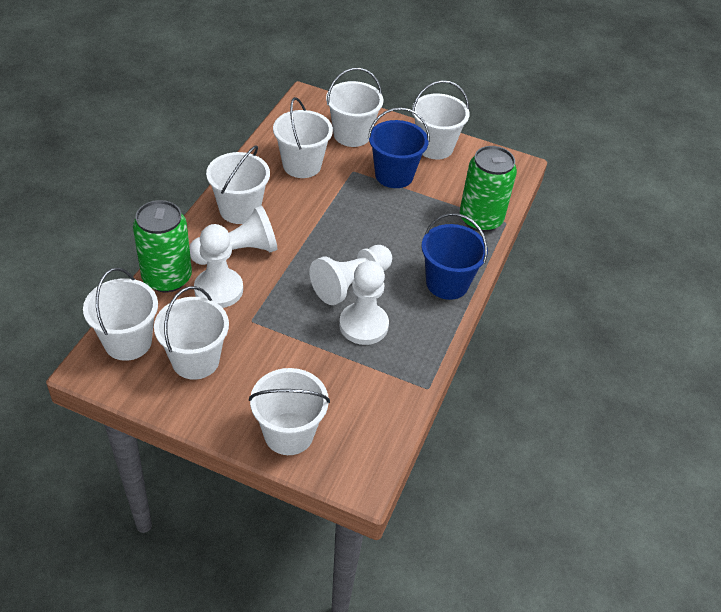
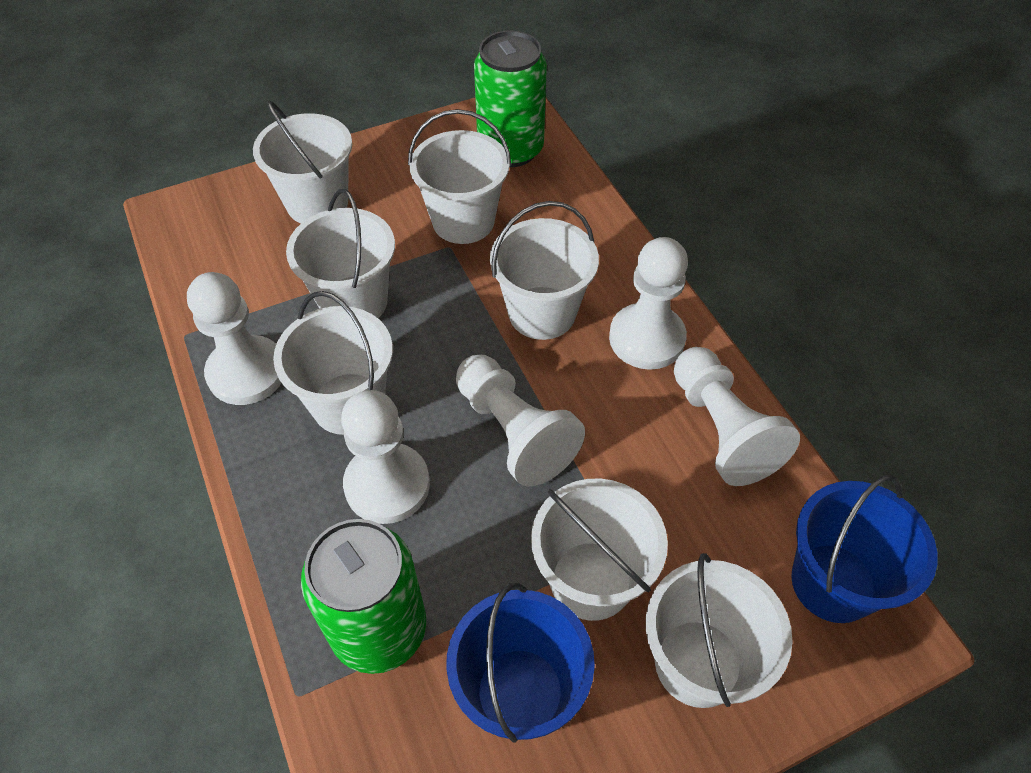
white pawn: [189,206,278,265] [194,224,243,308] [310,245,392,305] [339,261,389,345] = 4 -> [187,272,282,405] [341,390,430,524] [456,355,585,486] [609,237,688,370] [674,347,800,486] = 5

